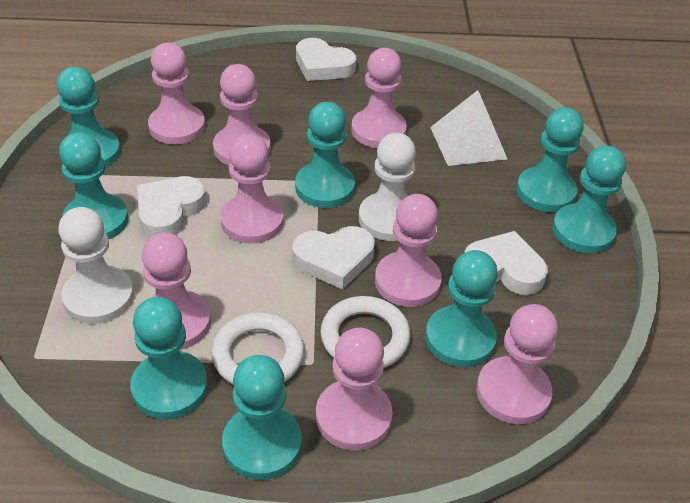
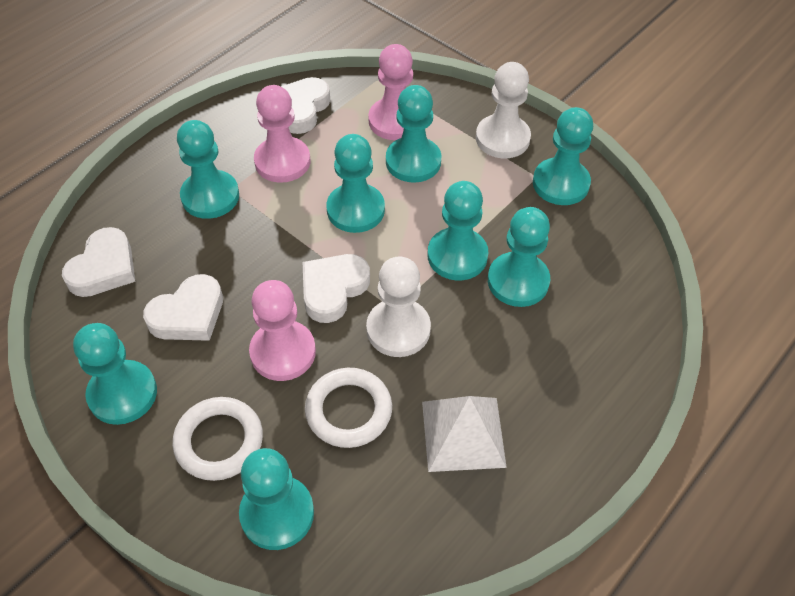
pink pawn: [142,232,211,350] [148,43,205,144] [213,64,271,166] [221,134,284,244] [316,328,393,450] [351,48,407,148] [375,194,442,307] [476,304,558,424] = 8 -> [249,280,316,381] [254,85,310,183] [368,44,413,140] = 3

